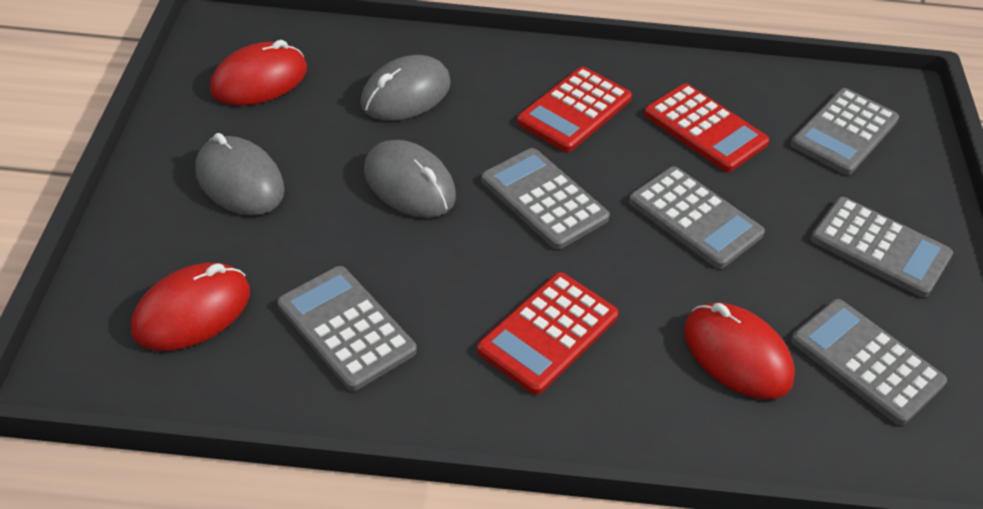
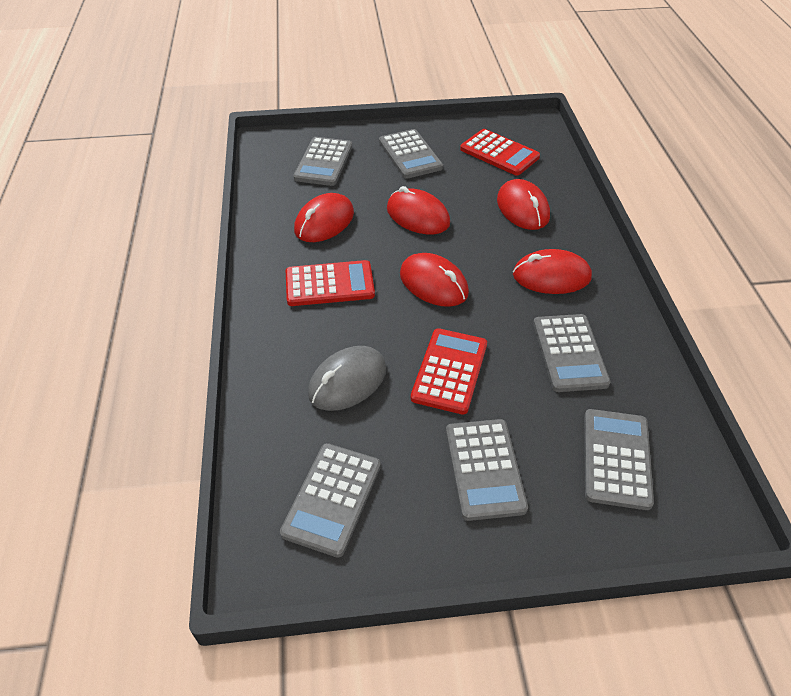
grey mouse: [195,133,285,216] [360,55,451,121] [364,140,456,218] = 3 -> [308,346,386,411] = 1
red mouse: [131,263,250,351] [210,40,307,106] [684,303,795,399] = 3 -> [294,193,354,242] [387,186,450,234] [400,253,469,307] [497,179,550,230] [513,249,592,294] = 5

